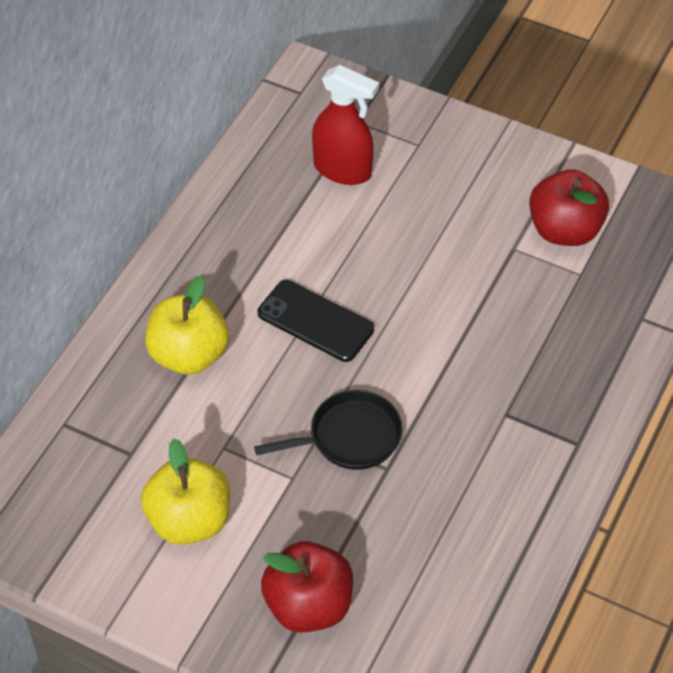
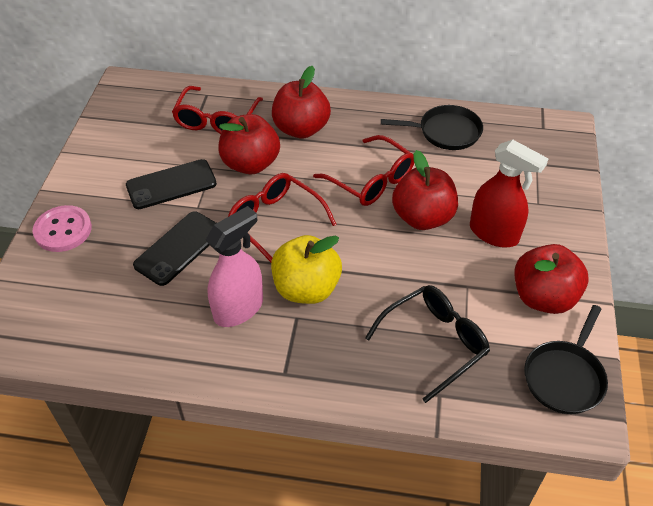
black glasses: none = 0 -> [365,285,490,403] = 1
black pan: [254,390,403,470] = 1 -> [381,105,483,150] [524,305,608,414] = 2
black phone: [258,280,374,362] = 1 -> [126,159,217,209] [133,211,216,286] = 2
pink button: none = 0 -> [33,205,92,252] = 1
pink spray bottle: none = 0 -> [206,206,263,327] = 1
red apple: [261,541,353,633] [529,169,609,246] = 2 -> [219,114,280,174] [272,66,331,139] [392,150,458,230] [515,244,589,314] = 4
red glasses: none = 0 -> [172,86,263,134] [228,173,337,262] [313,135,414,206] = 3
yellow apple: [141,439,230,545] [145,276,229,375] = 2 -> [271,235,342,304] = 1

